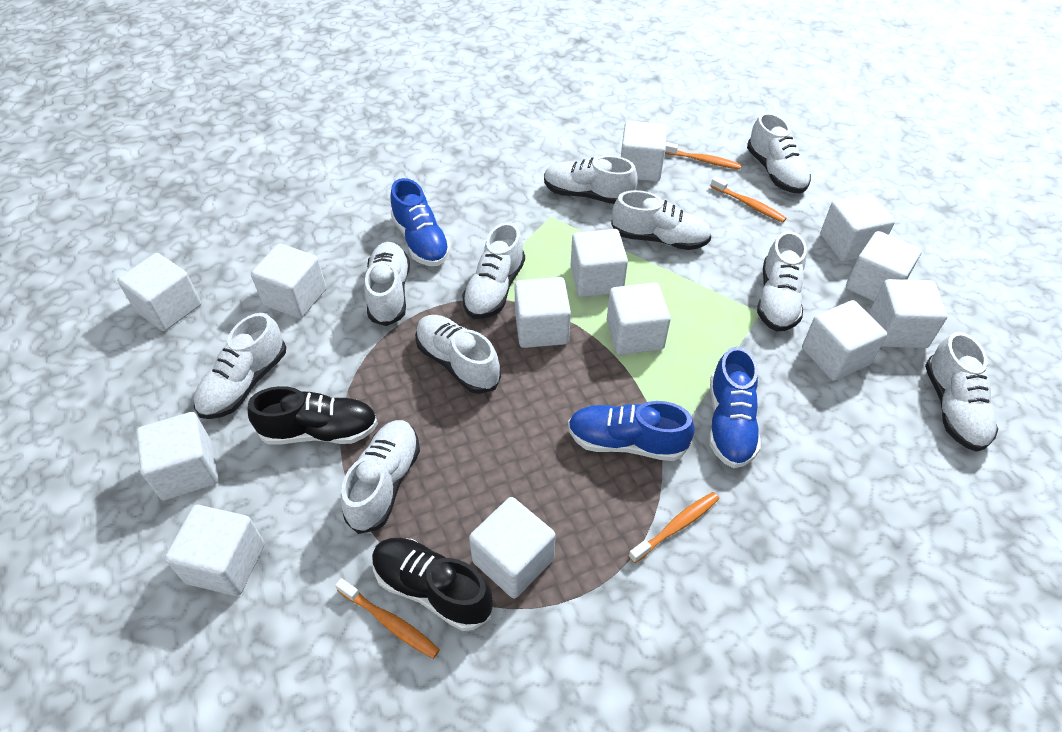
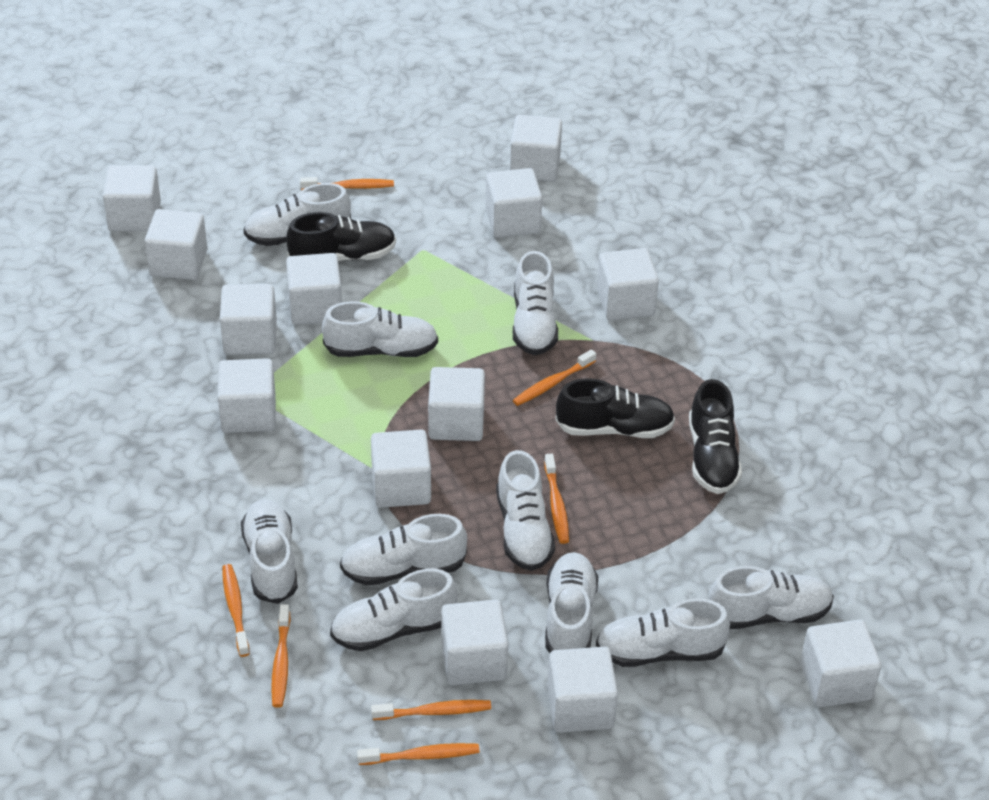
black shoe: [247,386,378,445] [372,538,493,631] = 2 -> [286,212,396,261] [555,378,675,438] [689,379,742,494] = 3
blue shoe: [390,178,451,266] [568,401,695,461] [709,346,761,468] = 3 -> none = 0
orange toothbrush: [335,578,440,659] [628,492,719,563] [665,142,742,170] [711,176,786,223] = 4 -> [222,564,250,657] [271,604,291,708] [300,177,394,190] [357,743,480,765] [371,700,491,720] [513,349,596,406] [544,454,569,544] = 7

